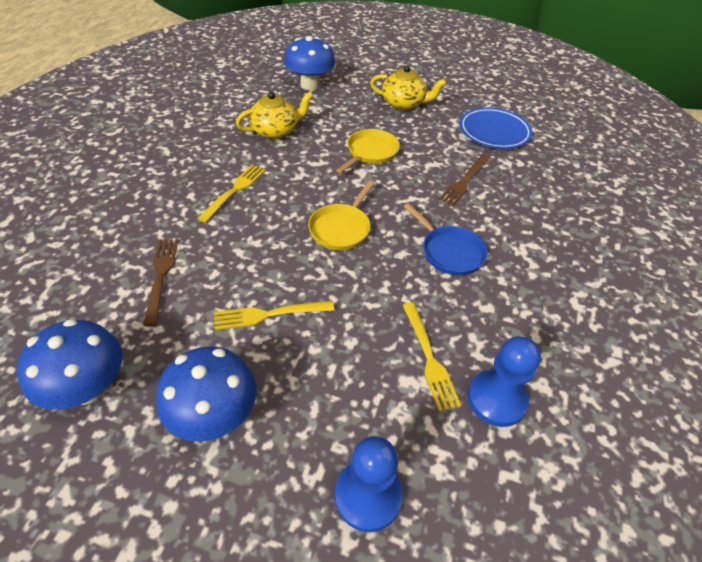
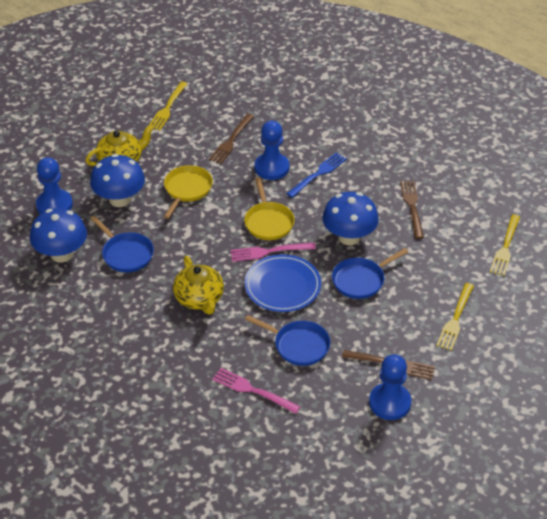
blue fork: none = 0 -> [286,152,347,198] = 1
blue pan: [404,203,488,275] = 1 -> [90,216,154,272] [245,315,330,366] [332,248,408,299] = 3
blue pawn: [335,436,403,532] [468,336,541,427] = 2 -> [36,157,73,214] [254,121,289,180] [369,354,411,420] = 3
brown fork: [143,239,178,327] [438,154,491,206] = 2 -> [209,114,254,164] [342,350,435,380] [400,180,424,239] = 3
pink fork: none = 0 -> [212,368,301,414] [230,242,316,262] = 2

